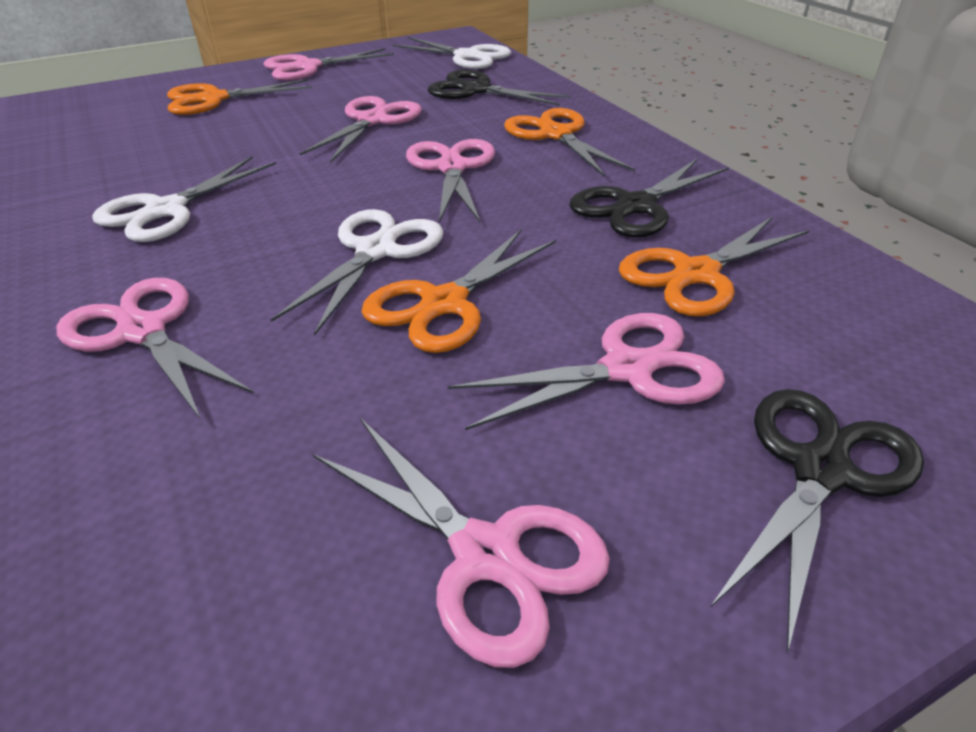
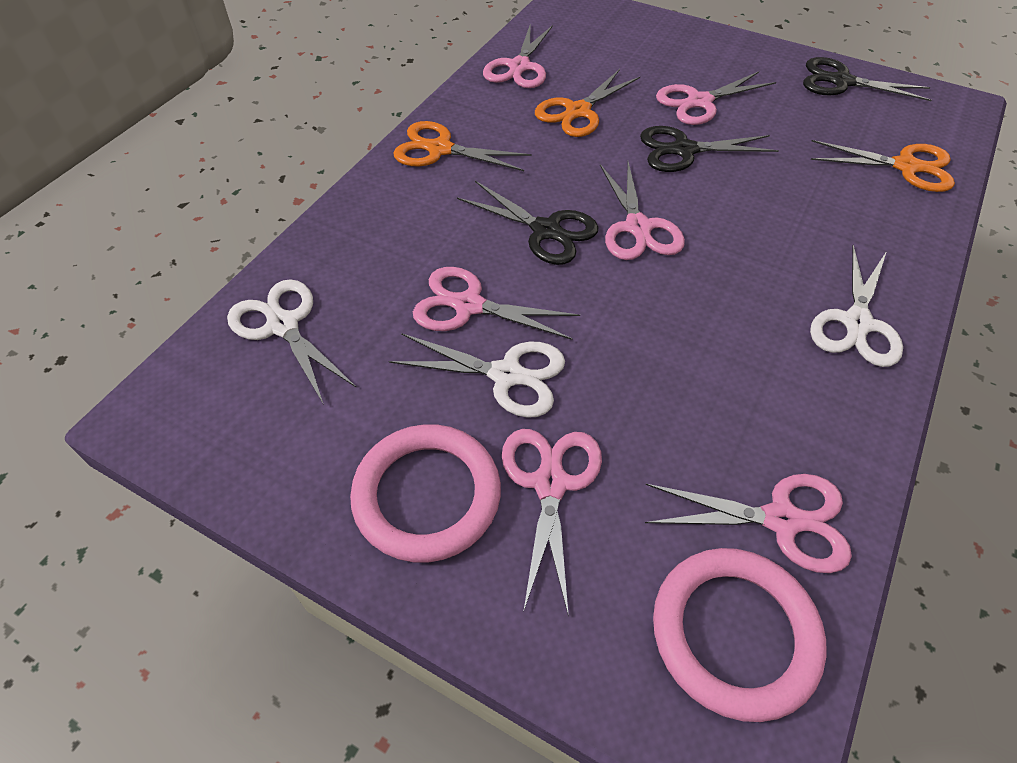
orange scissors: [167,79,312,115] [361,230,556,353] [504,108,635,177] [619,216,810,316] = 4 -> [394,121,532,171] [535,69,640,137] [811,140,955,192] = 3
pink ring: none = 0 -> [350,424,501,563] [653,548,827,722] = 2

